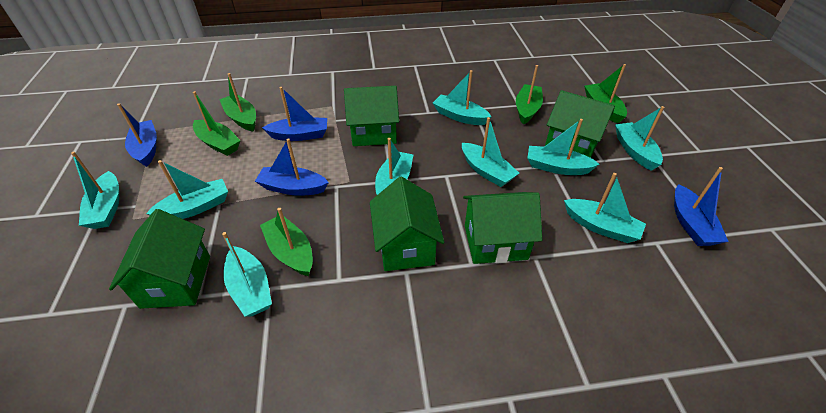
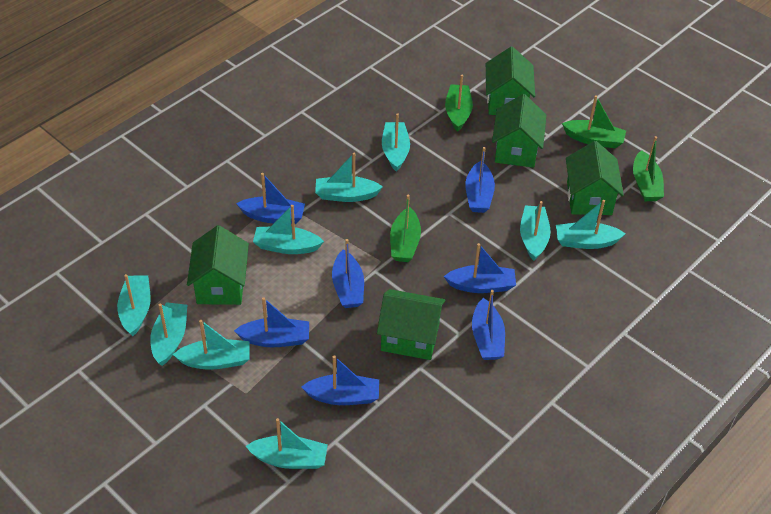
blue boat: [117,103,157,167] [255,138,329,196] [262,87,327,141] [674,167,729,246] = 4 -> [234,297,309,347] [236,173,305,224] [301,355,379,405] [332,239,364,308] [444,243,516,293] [465,147,495,213] [472,290,505,360] = 7
green boat: [193,91,241,156] [219,73,256,132] [260,208,313,276] [516,65,543,125] [584,64,627,123] = 5 -> [390,195,421,262] [445,75,473,132] [562,95,626,148] [633,136,664,201] = 4

